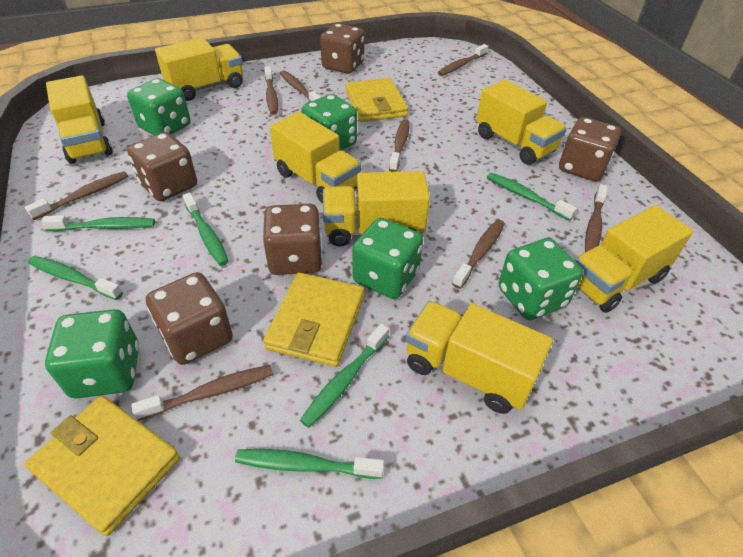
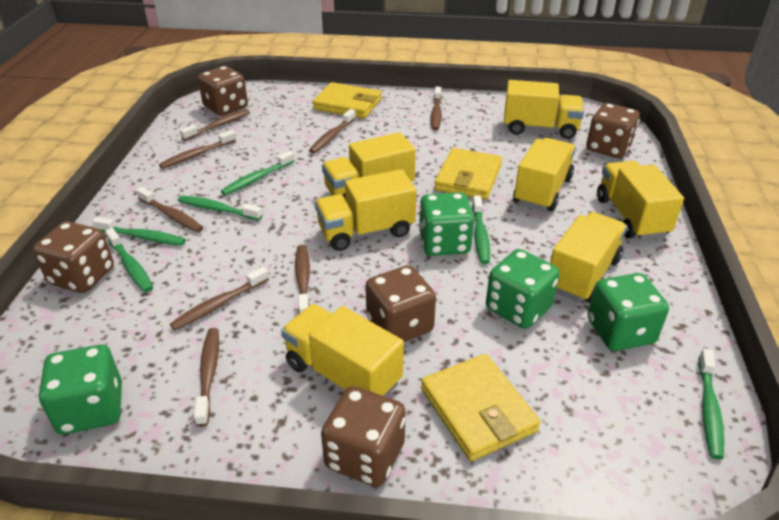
green dice: [45,309,139,399] [127,78,191,136] [301,94,357,151] [352,218,423,299] [499,238,583,320] = 5 -> [39,345,122,434] [419,192,474,256] [486,249,560,329] [588,273,669,351] = 4

